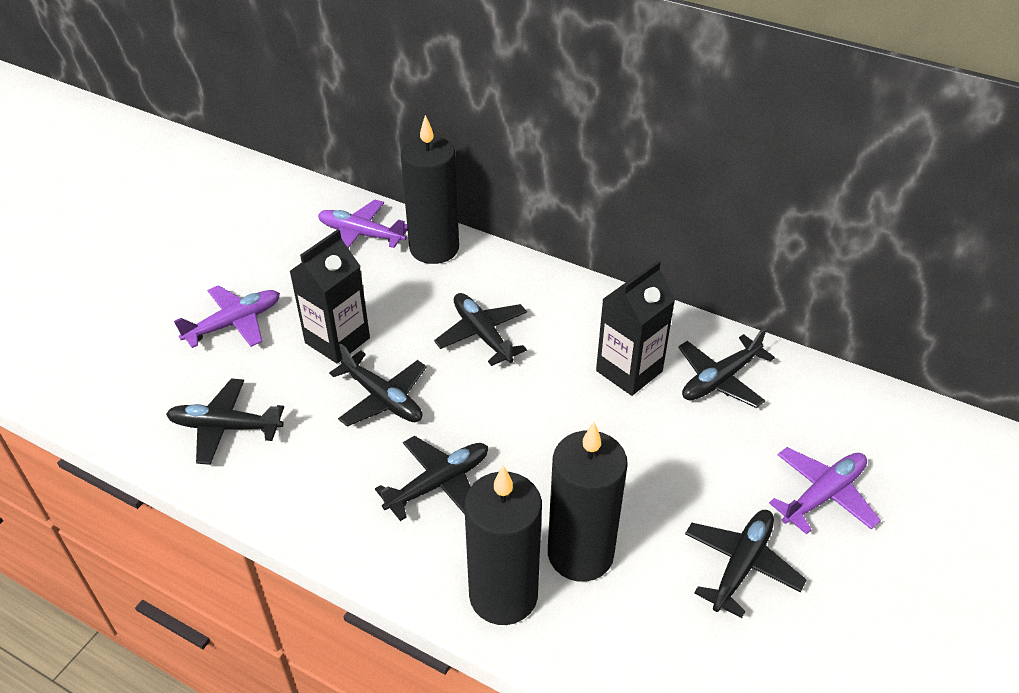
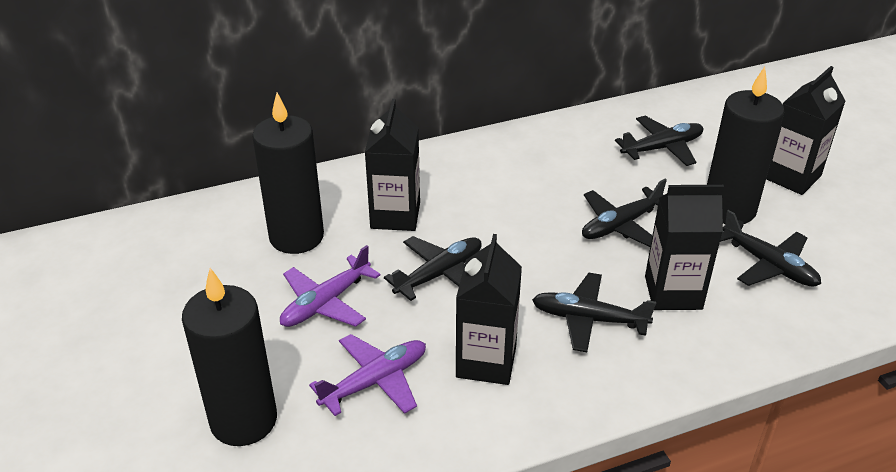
black carton: [289,229,370,363] [596,261,675,396] = 2 -> [365,99,420,231] [456,234,522,385] [645,185,724,310] [766,66,846,195] = 4
black plane: [166,378,284,465] [329,344,427,427] [375,436,488,521] [434,293,527,366] [678,328,775,408] [685,510,807,618] = 6 -> [384,236,482,301] [532,273,656,352] [582,179,667,247] [615,116,703,166] [720,210,821,287] = 5
purple plane: [174,285,280,348] [318,199,408,248] [769,447,881,534] = 3 -> [280,245,381,327] [309,334,426,416] = 2

